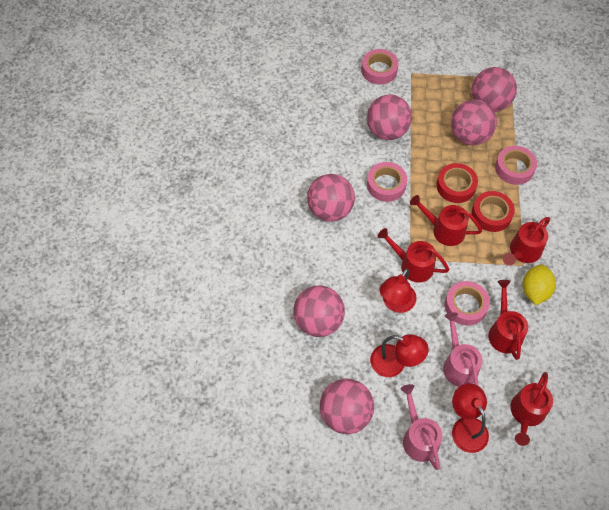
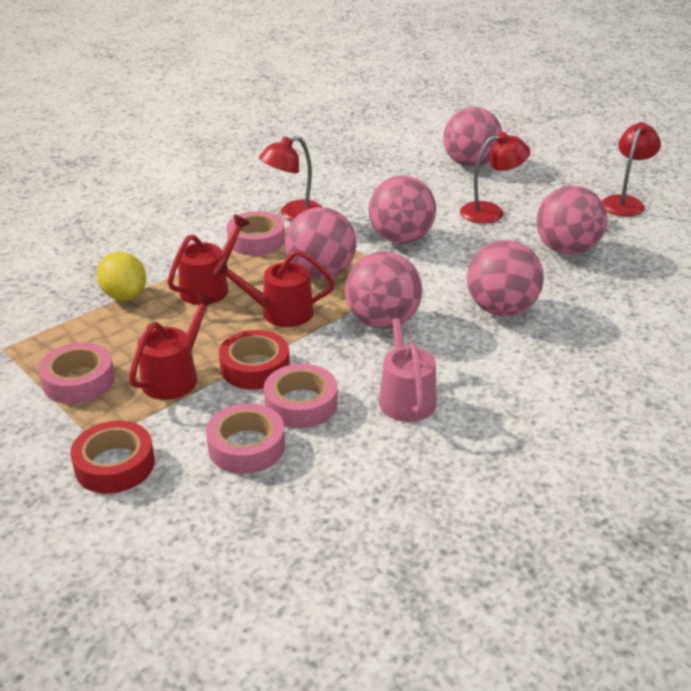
pink watering can: [401,384,442,470] [443,312,482,387] = 2 -> [379,307,436,422] = 1
red watering can: [377,228,449,283] [410,195,482,246] [488,280,528,360] [503,217,550,266] [511,372,553,446] = 5 -> [129,292,217,400] [168,215,250,305] [213,250,335,327] = 3

